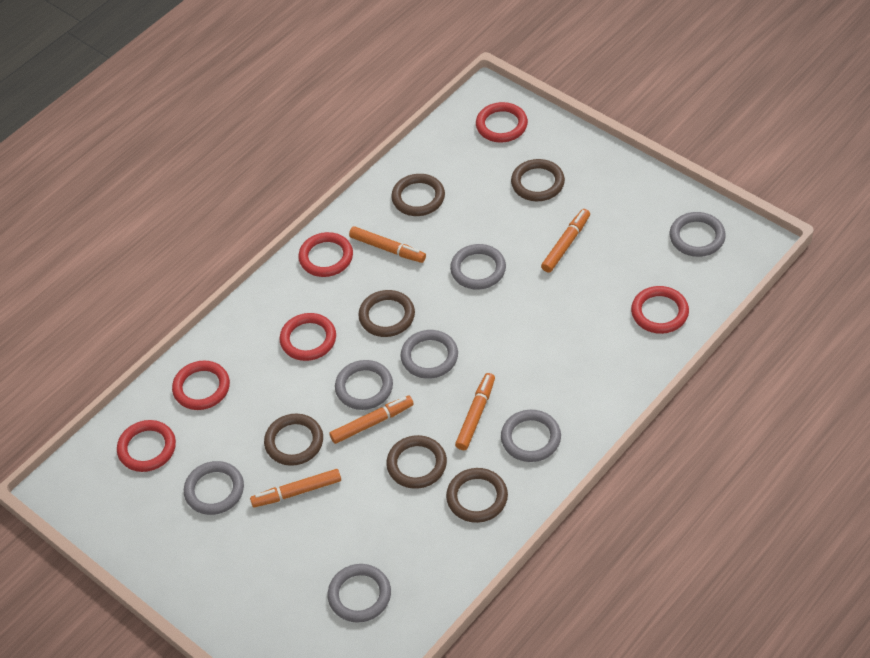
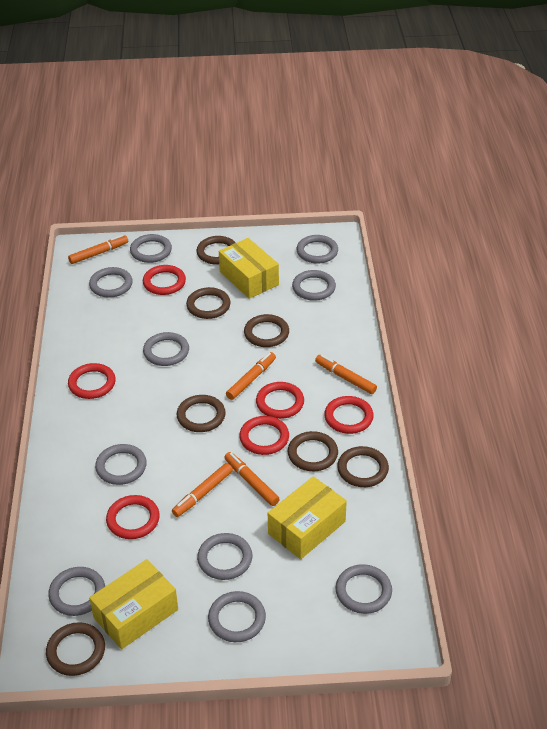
brown ring: [264,414,323,466] [358,290,415,337] [386,435,447,489] [391,174,445,216] [446,468,508,523] [511,159,565,201] = 6 -> [46,622,105,676] [177,395,226,432] [186,287,231,319] [196,236,236,265] [244,314,289,347] [288,431,338,471] [337,446,389,487] = 7
grey ring: [184,461,244,515] [328,564,391,622] [335,360,393,410] [401,330,458,379] [450,244,506,290] [501,410,561,462] [670,212,726,257] = 7 -> [48,567,105,616] [89,267,132,298] [95,444,147,485] [130,234,172,263] [143,332,189,366] [197,533,252,580] [208,591,266,642] [292,270,336,301] [296,235,338,264] [335,564,392,614] = 10
yellow box: none = 0 -> [89,559,178,649] [219,238,279,299] [268,476,347,559] = 3

